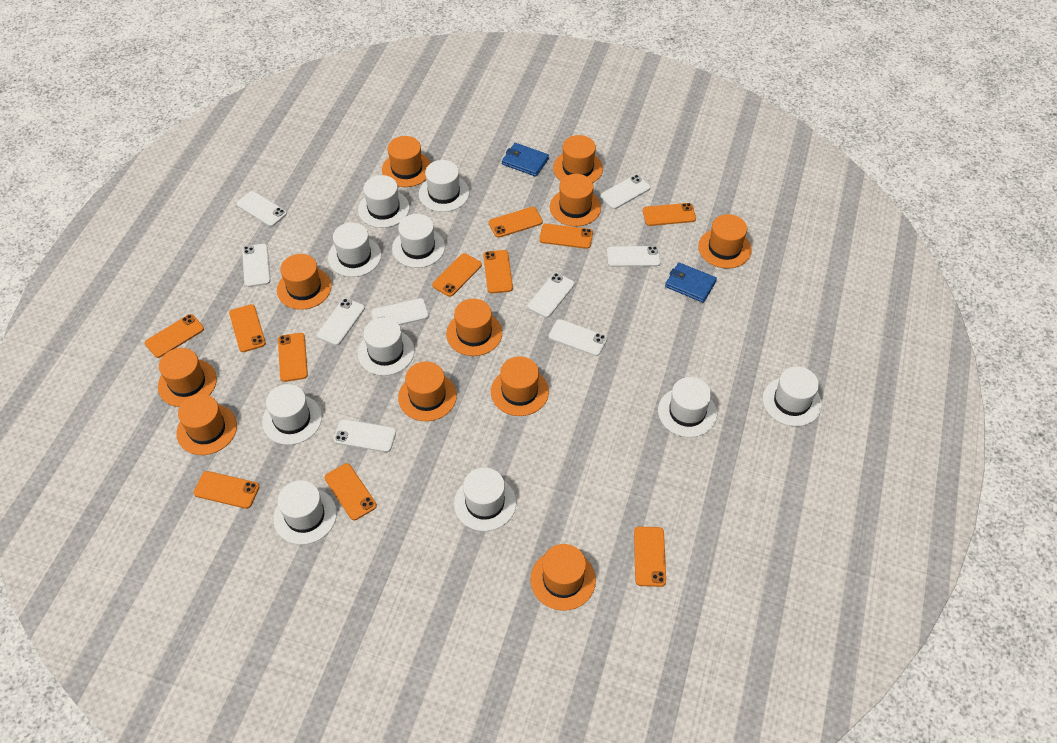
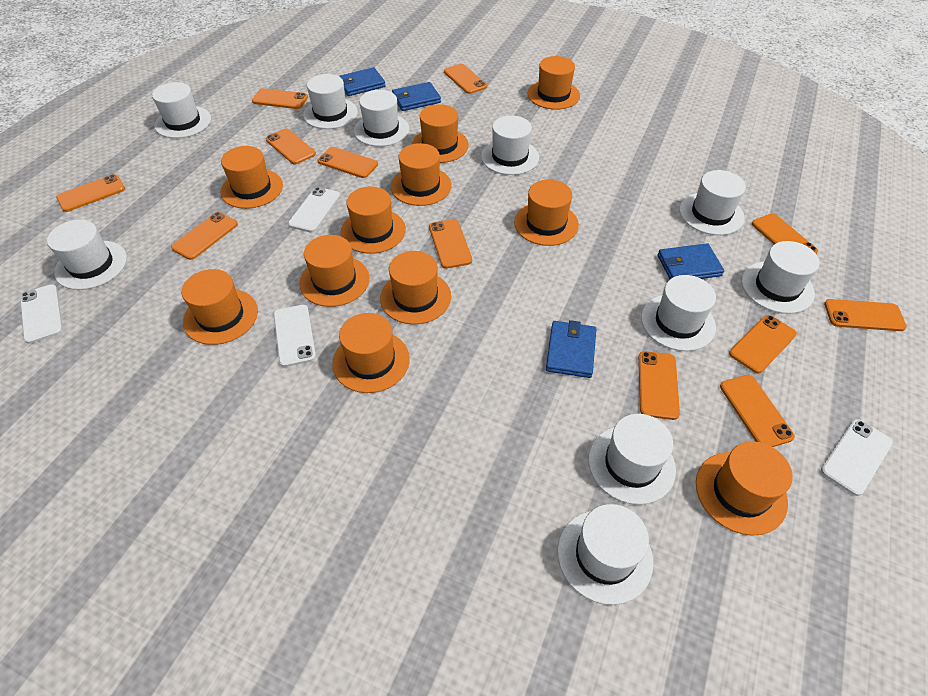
blue wallet: [502,143,549,177] [665,262,717,303] = 2 -> [339,67,386,96] [392,82,441,111] [546,320,596,378] [657,243,724,279] = 4
orange phone: [145,314,204,358] [193,471,259,509] [229,304,266,352] [278,333,308,382] [324,463,377,520] [432,253,482,297] [483,250,513,293] [489,207,543,238] [539,224,593,249] [634,527,666,587] [643,203,696,226] = 11 -> [56,174,125,212] [171,212,238,260] [252,88,308,109] [266,128,316,165] [317,147,378,178] [429,219,472,269] [444,64,487,94] [638,351,680,420] [720,375,795,447] [729,315,797,373] [752,213,818,254] [824,299,907,331] = 12
white phone: [236,191,287,227] [242,243,271,287] [317,298,365,346] [334,419,396,452] [371,298,429,325] [528,273,575,318] [548,319,607,356] [600,175,651,209] [607,246,661,267] = 9 -> [20,284,63,344] [273,305,316,367] [288,187,340,233] [821,419,893,496] = 4

